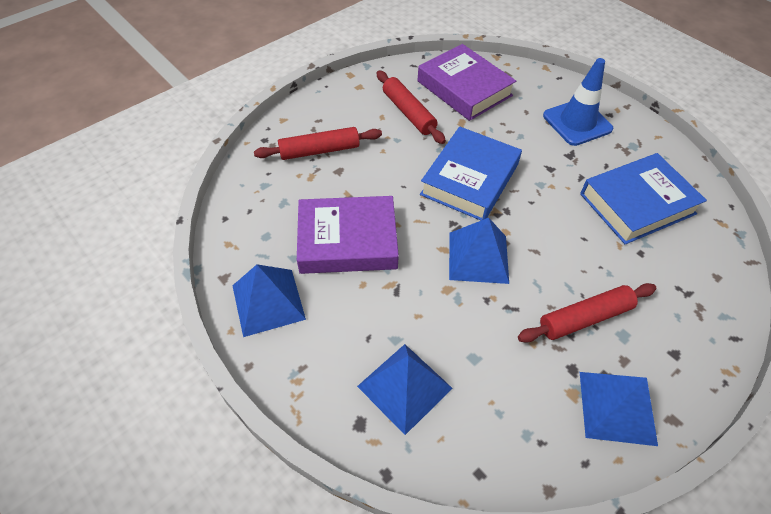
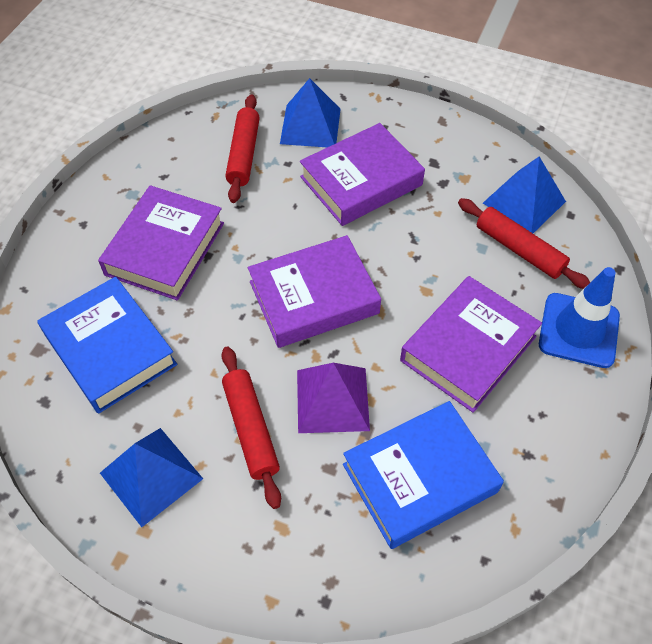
blue pyramid: [232,264,306,337] [357,344,453,435] [449,218,509,284] [580,372,658,446] = 4 -> [100,428,203,527] [280,78,341,147] [483,157,566,233] = 3
purple book: [297,196,399,274] [417,44,516,121] = 2 -> [98,185,224,300] [248,235,381,348] [300,123,425,226] [400,276,542,413] = 4
purple pyramid: none = 0 -> [297,363,370,433] = 1

